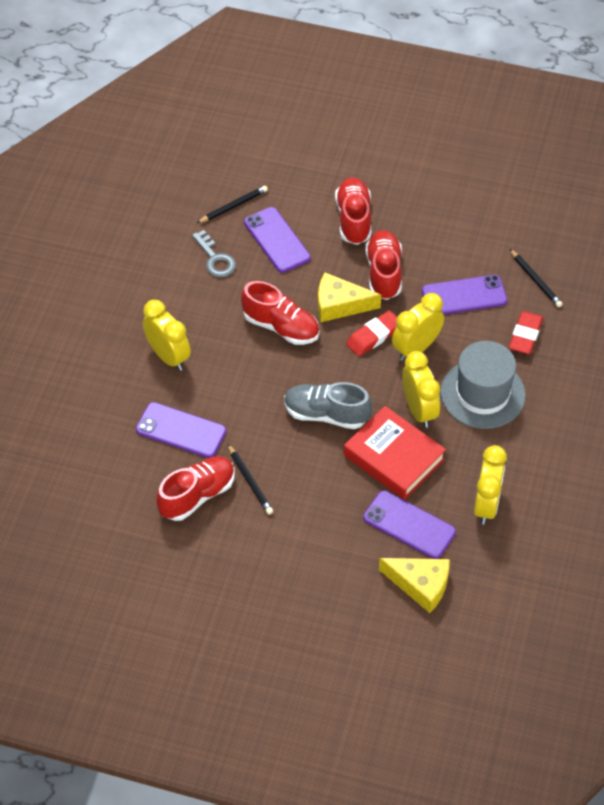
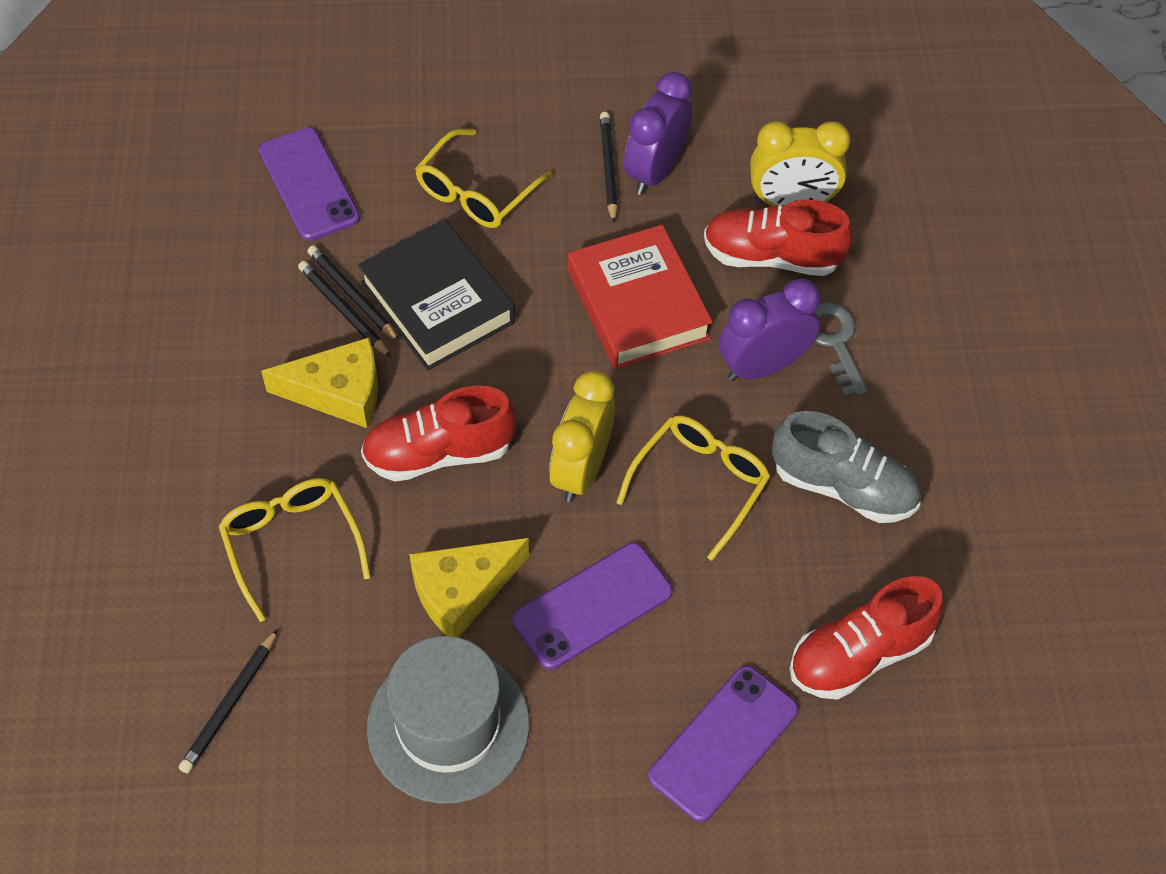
black book: none = 0 -> [358,220,515,371] = 1
black pencil: [197,186,268,223] [228,444,273,515] [510,249,563,307] = 3 -> [179,629,278,773] [298,261,391,358] [307,245,400,342] [600,112,618,223] = 4
purple clock: none = 0 -> [624,72,692,195] [719,278,820,381] = 2
purple phone: [136,402,226,458] [244,207,311,273] [363,491,456,559] [422,275,507,315] = 4 -> [259,127,360,241] [512,543,672,670] [648,666,799,822] = 3
red eraser: [346,310,397,356] [509,311,543,354] = 2 -> none = 0
red shoe: [156,456,235,521] [241,281,319,345] [335,178,371,245] [365,230,402,300] = 4 -> [361,385,516,482] [704,200,853,276] [790,576,944,700] = 3
yellow clock: [142,300,191,371] [392,293,444,361] [402,351,440,428] [474,445,507,525] = 4 -> [549,371,615,502] [750,121,851,206] = 2
yellow glasses: none = 0 -> [219,478,371,622] [415,129,553,228] [616,415,770,561] = 3

